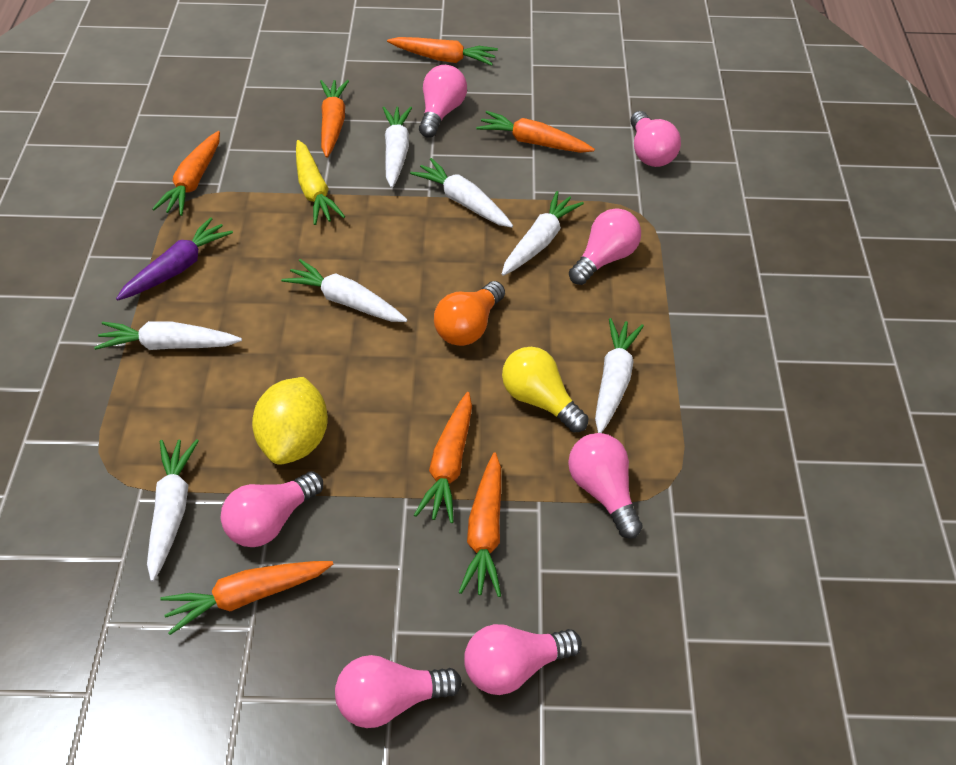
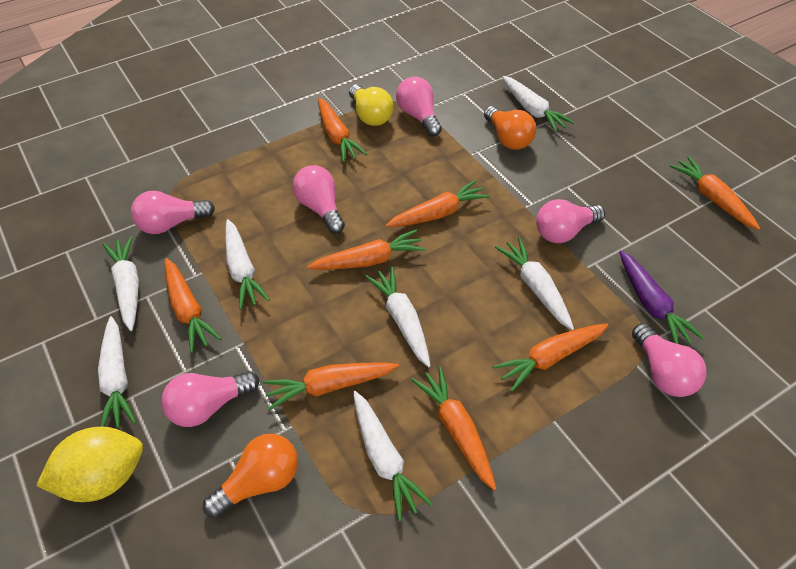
orange carrot: [152,131,220,216] [160,561,333,635] [320,80,349,158] [387,37,498,66] [414,392,472,523] [459,452,501,597] [476,111,595,153] = 7 -> [165,258,222,353] [263,362,399,410] [307,230,426,270] [318,98,367,162] [385,180,490,227] [411,366,496,491] [493,323,609,392] [670,157,760,230] = 8
orange light bulb: [434,281,505,346] = 1 -> [203,434,298,518] [484,106,536,150] = 2
pink light bulb: [221,471,323,547] [335,655,462,728] [419,65,467,138] [464,624,582,695] [568,433,643,539] [569,208,641,285] [630,111,681,167] = 7 -> [131,190,215,234] [161,371,259,427] [293,165,345,234] [396,76,442,136] [536,199,605,243] [632,323,707,397] = 6
yellow carrot: [296,140,345,225] = 1 -> none = 0

